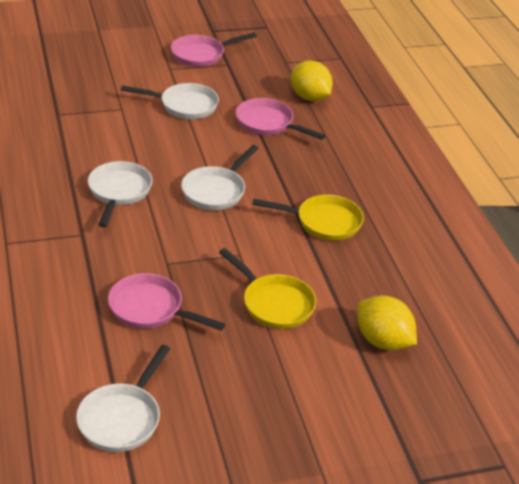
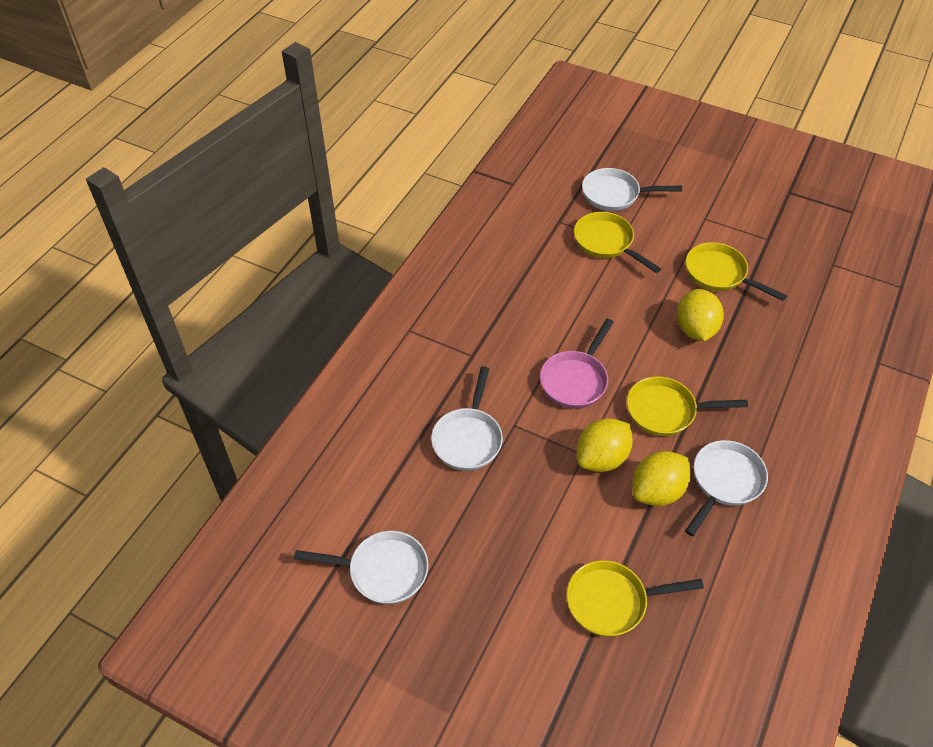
pink pan: [108,273,225,331] [171,33,257,67] [236,98,325,140] = 3 -> [540,319,614,408] = 1
yellow lemon: [291,60,333,101] [357,295,417,350] = 2 -> [577,418,633,472] [632,451,691,506] [677,289,724,341] = 3
yellow pan: [219,248,316,329] [252,195,364,241] = 2 -> [566,560,704,637] [574,212,661,273] [627,376,748,436] [685,242,787,301] = 4

